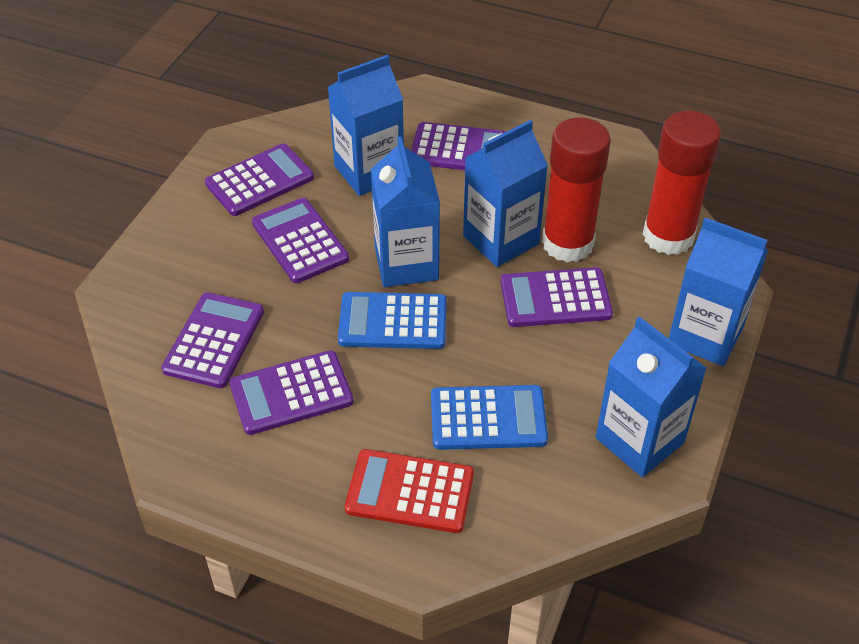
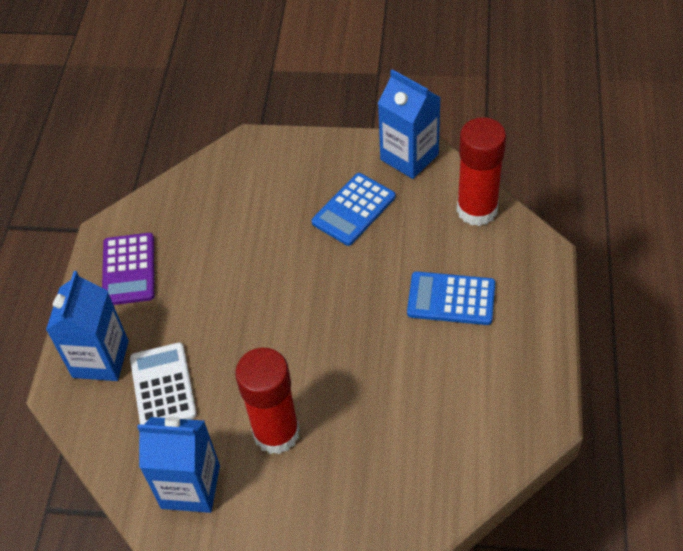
blue carton: [328,55,404,196] [371,136,440,287] [463,120,548,267] [596,316,707,477] [669,217,768,366] = 5 -> [46,271,129,381] [137,417,220,513] [378,69,441,179] = 3
purple calculator: [162,292,264,388] [205,144,314,216] [229,350,354,435] [252,198,349,283] [411,122,506,170] [501,267,613,327] = 6 -> [102,233,155,305] = 1
red calculator: [345,449,474,533] = 1 -> none = 0
white calculator: none = 0 -> [130,342,197,425] = 1

